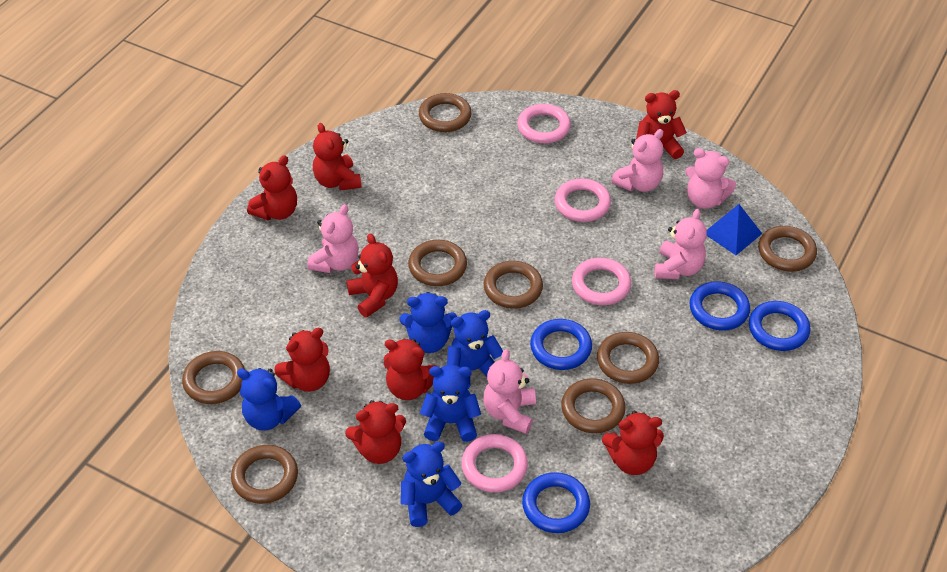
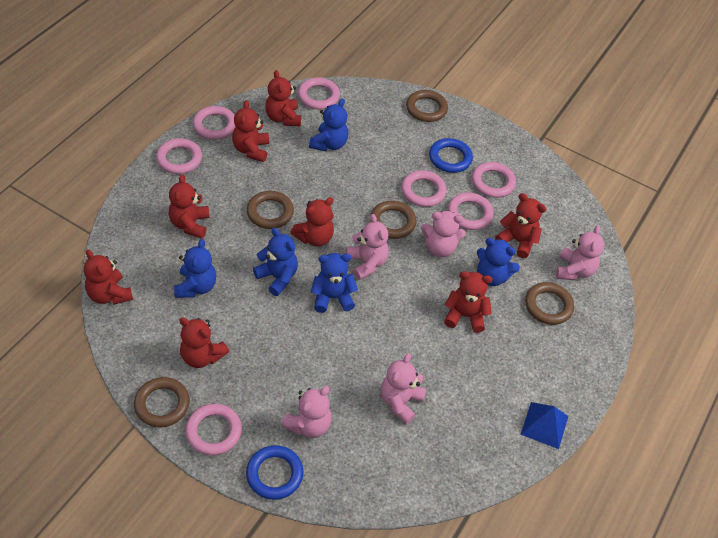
blue ring: [522,472,590,533] [530,319,592,370] [690,281,750,330] [749,301,811,351] = 4 -> [246,445,304,500] [429,138,473,173] = 2
brown ring: [182,351,245,404] [231,445,298,504] [408,240,467,286] [419,93,472,132] [484,261,543,309] [561,378,626,433] [597,332,659,384] [758,226,817,272] = 8 -> [134,377,190,427] [247,191,294,229] [370,201,417,239] [406,90,448,122] [525,282,574,325] = 5
pink ring: [461,434,528,492] [517,104,571,143] [555,178,611,222] [572,258,631,305] = 4 -> [156,138,202,174] [185,404,242,456] [193,106,236,140] [298,78,340,109] [401,170,447,207] [448,192,494,230] [472,162,516,198] = 7

